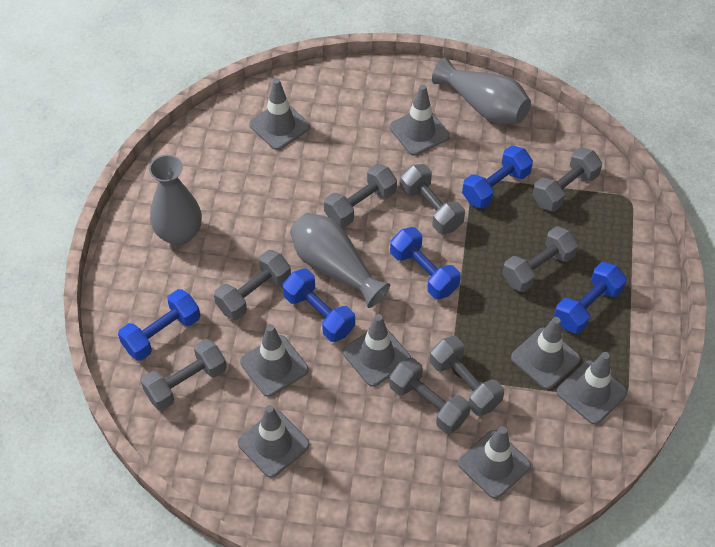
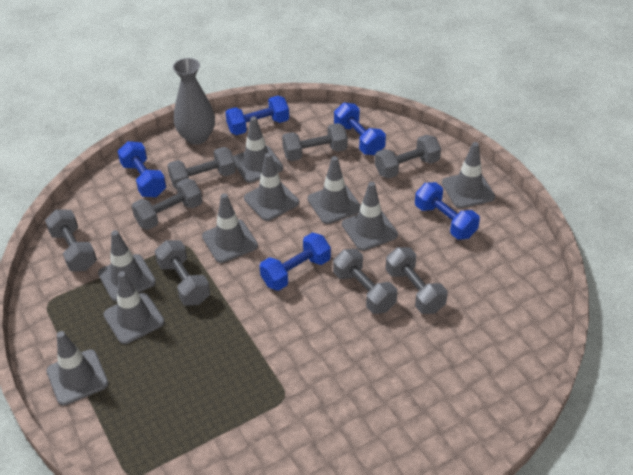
grey traffic cone: [238,405,310,478] [240,324,308,397] [249,78,310,150] [343,314,411,387] [390,84,450,156] [458,426,531,499] [511,317,580,389] [557,352,627,425] = 8 -> [46,331,108,406] [98,230,156,301] [103,271,165,344] [202,193,258,263] [233,116,283,183] [244,153,299,221] [308,156,361,224] [342,182,398,251] [442,142,495,209] = 9
grey vase: [149,155,202,245] [290,213,390,308] [432,57,531,124] = 3 -> [173,58,215,145] = 1

